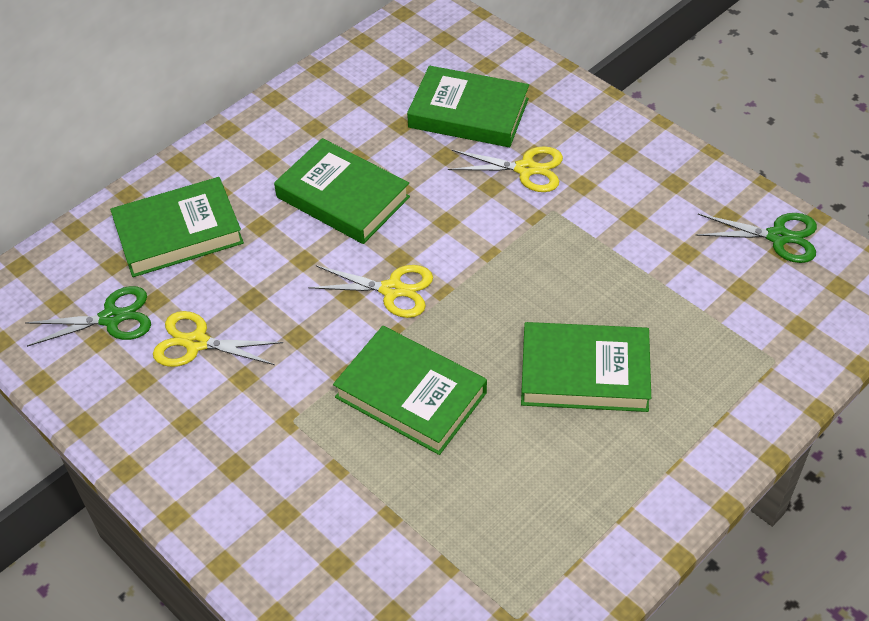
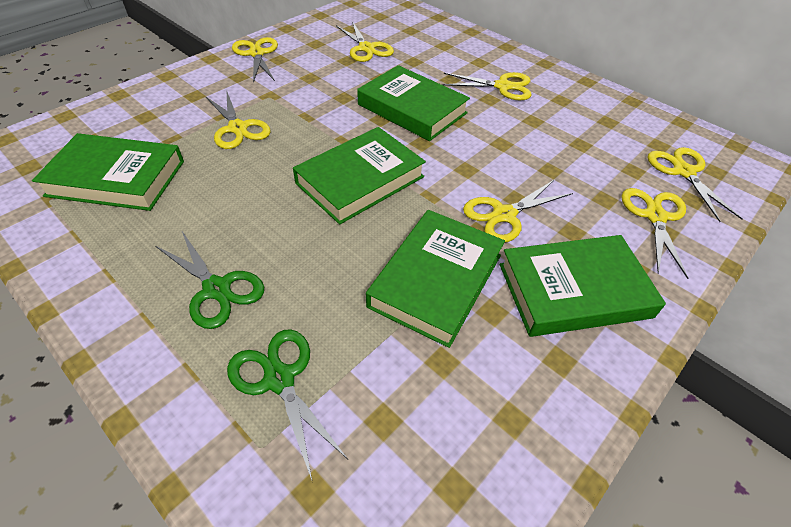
yellow scissors: [153,311,283,367] [308,265,433,318] [448,146,563,192] = 3 -> [206,90,271,149] [232,37,278,83] [336,21,394,62] [442,72,531,101] [463,180,573,243] [621,188,688,279] [648,147,743,222] = 7

